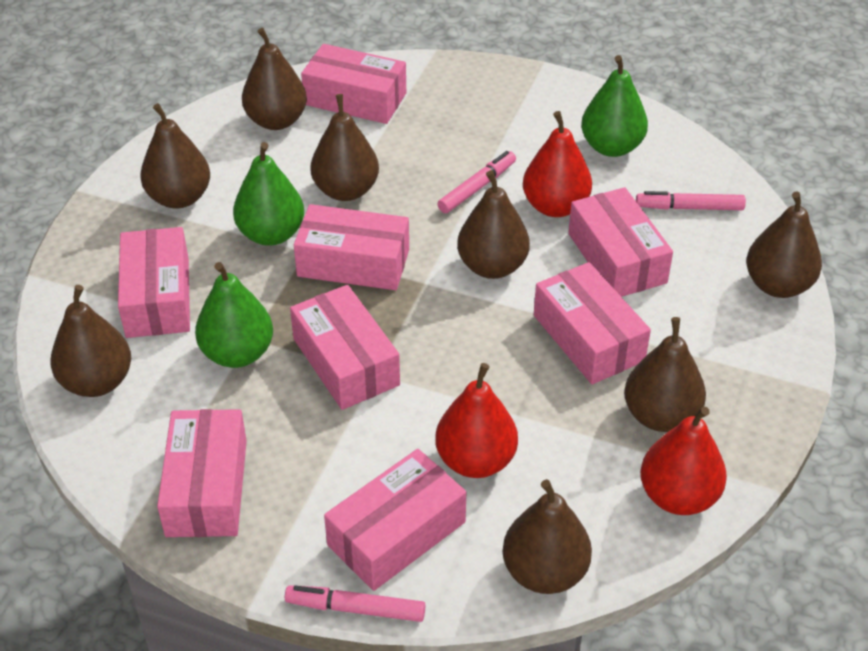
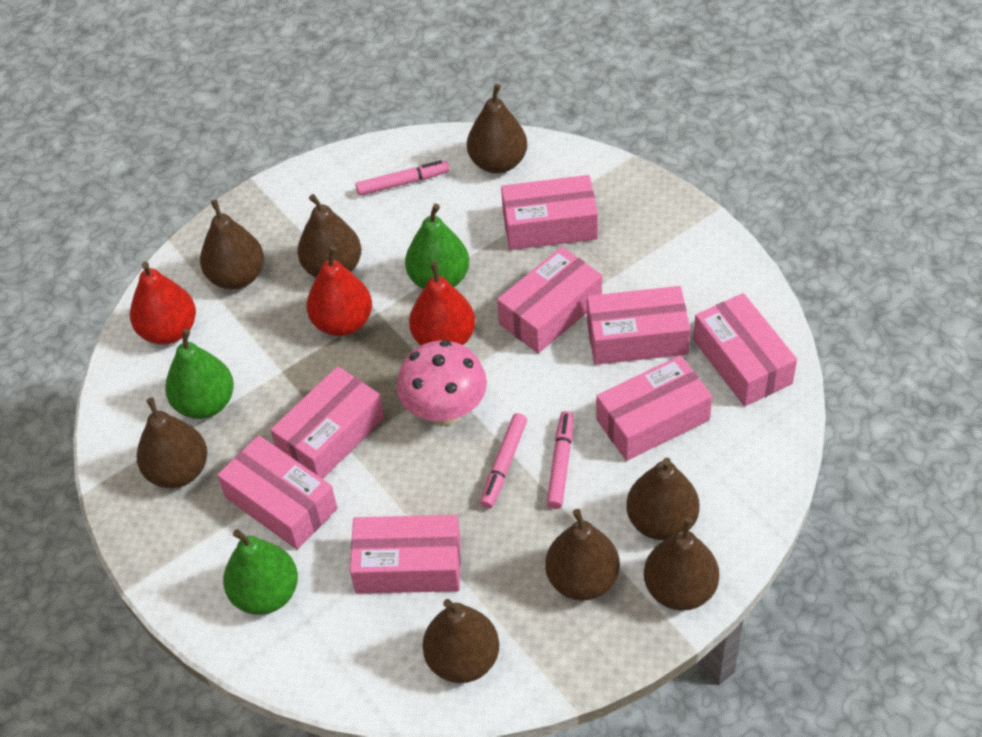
pink mushroom: none = 0 -> [397,340,487,426] = 1

